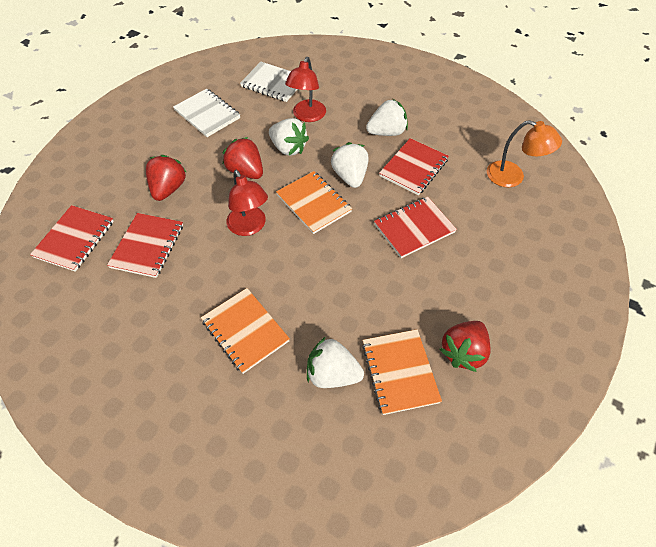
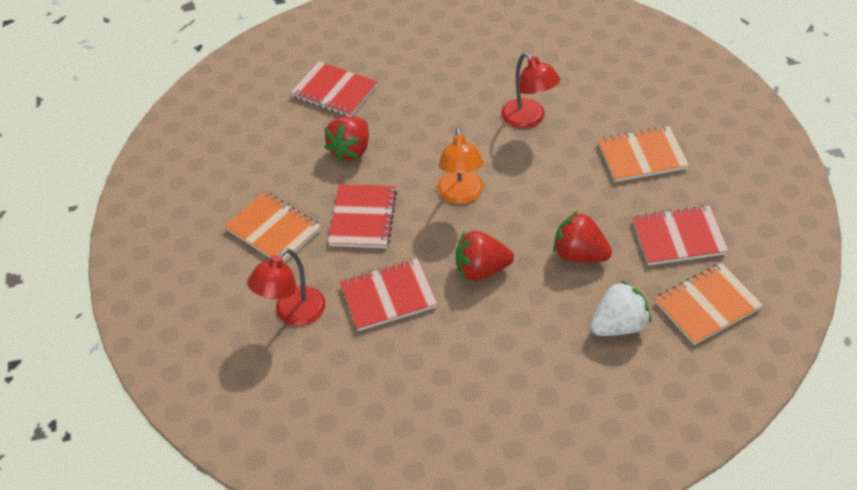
white notebook: [173,89,240,137] [240,62,297,102] = 2 -> none = 0
white strawberry: [269,118,309,156] [307,337,364,388] [331,142,368,188] [366,99,408,136] = 4 -> [590,280,651,336] = 1

